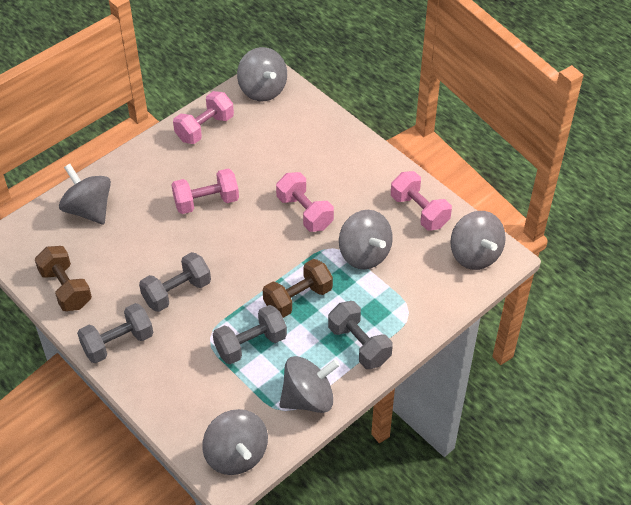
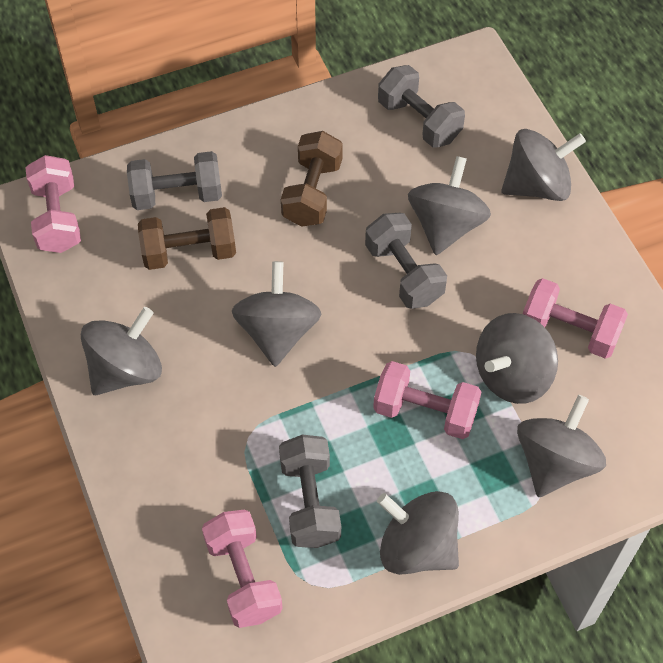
grey spinning top: [59,164,111,224] [202,409,268,475] [237,47,287,101] [279,356,340,413] [339,210,393,270] [450,211,506,270] = 6 -> [81,307,162,395] [232,261,322,367] [377,491,459,575] [408,156,491,255] [476,313,558,404] [501,129,586,201] [517,395,606,497] = 7

